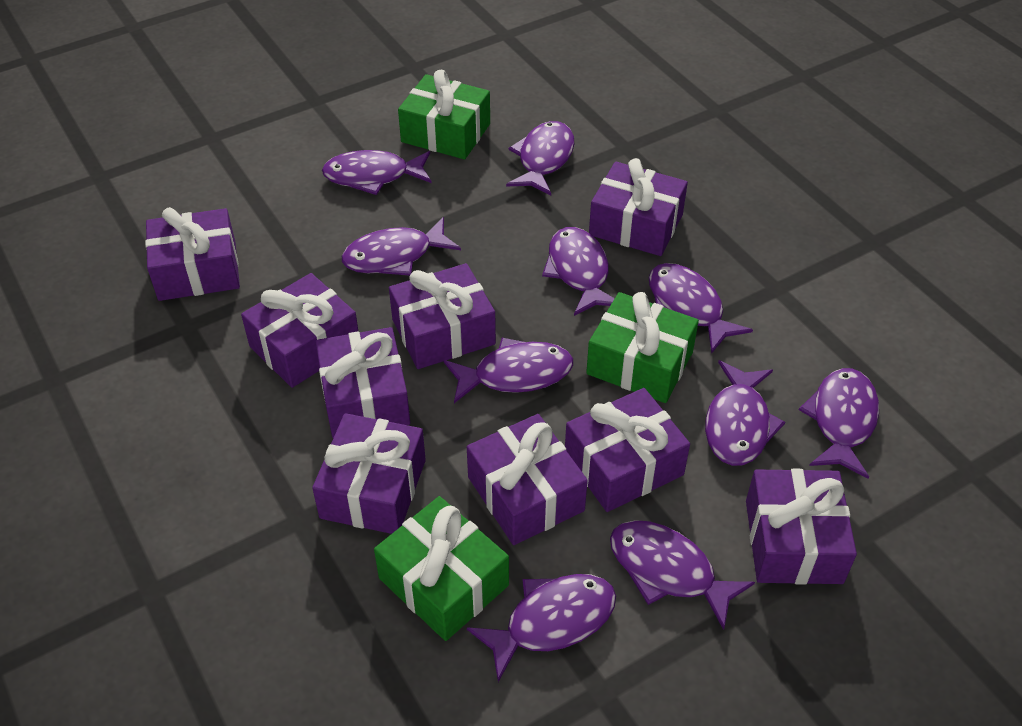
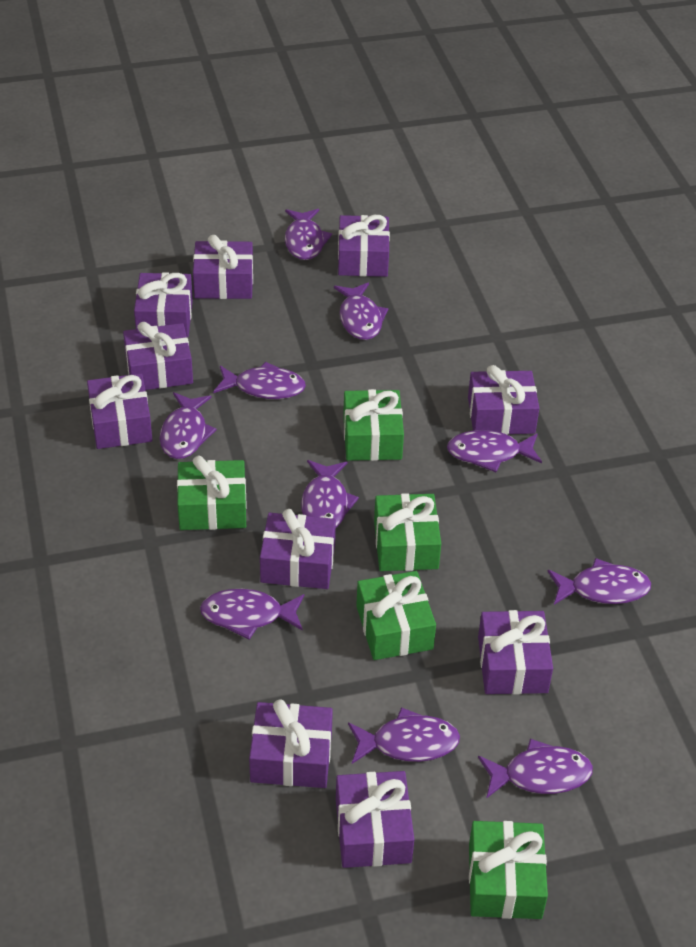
green gift: [374,496,509,641] [398,70,490,159] [586,292,699,403] = 3 -> [177,456,247,530] [343,389,404,461] [356,571,436,660] [374,493,441,571] [469,821,548,919] = 5
purple gift: [145,207,240,301] [241,273,358,388] [312,413,426,534] [316,327,410,438] [389,263,496,369] [467,414,588,545] [565,388,690,512] [589,158,688,256] [746,469,857,585] = 9 -> [87,373,152,449] [123,322,193,390] [134,272,193,337] [193,235,253,299] [249,699,333,788] [260,509,336,589] [336,771,414,868] [338,215,390,277] [468,365,539,435] [478,610,553,694] = 10

